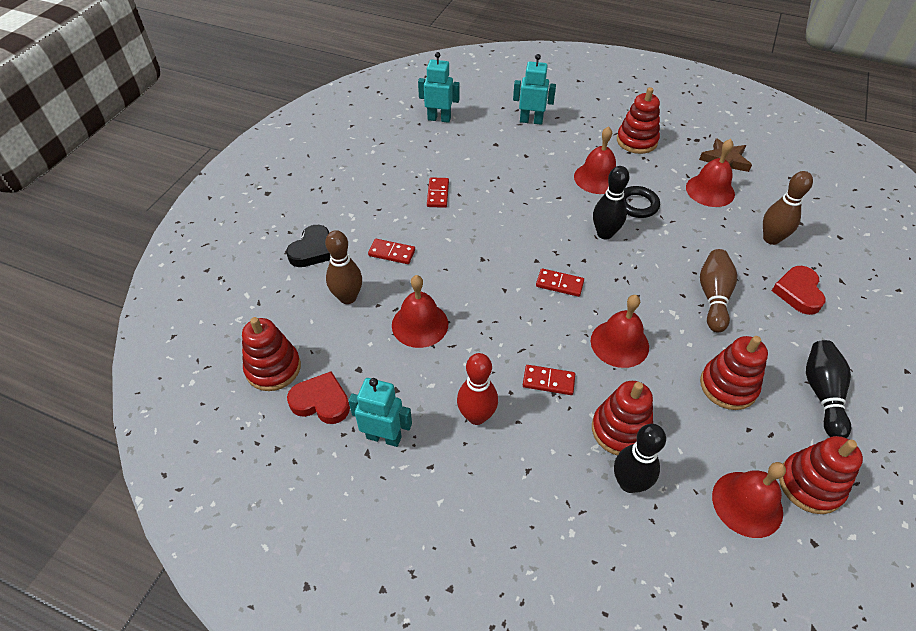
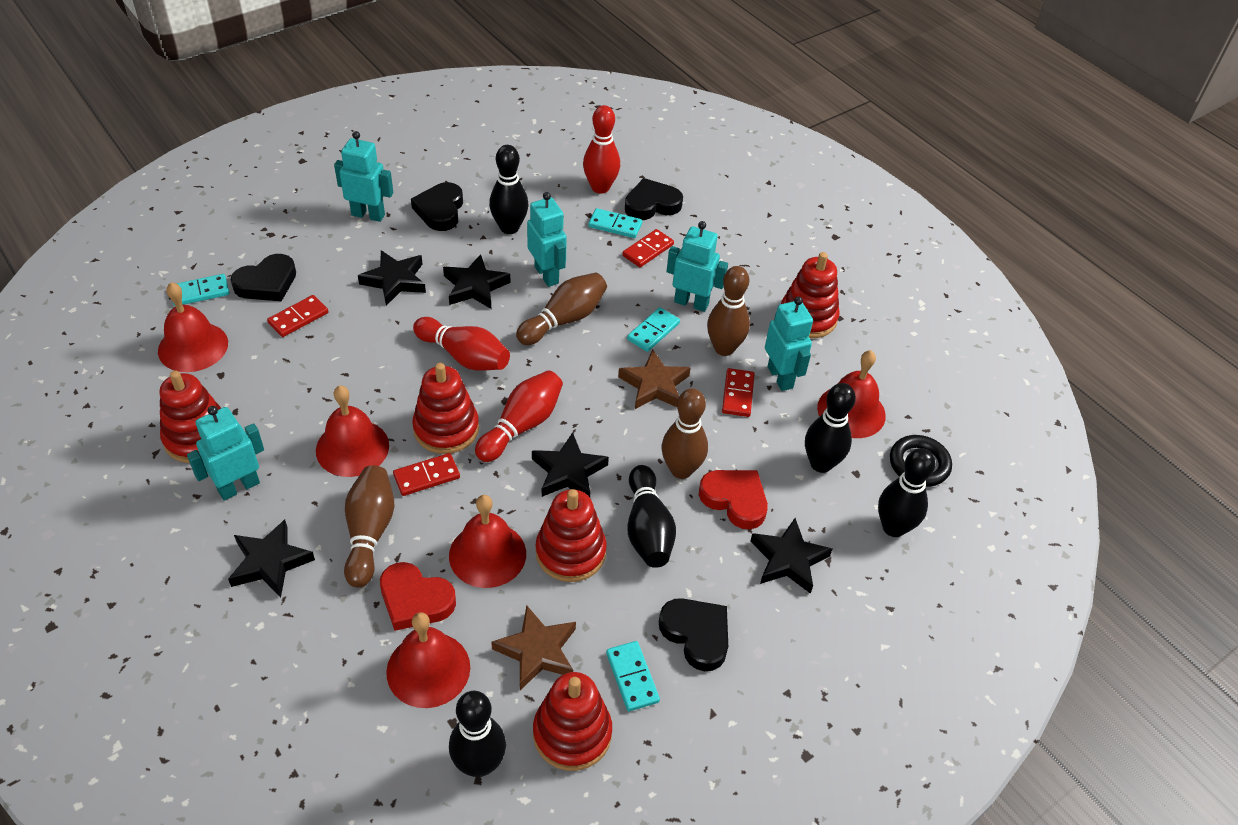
black bowling pin: [593,166,629,239] [614,424,666,493] [806,340,851,438] = 3 -> [449,691,506,777] [489,145,529,234] [627,465,676,568] [805,383,856,473] [878,448,936,537] = 5
black heart: [286,225,330,267] = 1 -> [231,254,296,301] [411,182,463,231] [625,178,683,220] [659,598,728,671] = 4
black star: none = 0 -> [228,519,315,598] [358,250,426,306] [443,254,511,309] [532,432,609,497] [750,518,832,594] = 5
brown bowling pin: [325,230,362,304] [700,249,737,332] [763,171,813,245] = 3 -> [344,465,395,588] [516,273,607,345] [662,388,708,479] [707,266,750,356] = 4
brown star: [699,138,752,172] = 1 -> [491,605,576,690] [618,349,691,409] = 2
red bowling pin: [457,353,498,425] = 1 -> [413,317,510,371] [475,370,563,462] [583,105,620,194] = 3
turquoise domino: none = 0 -> [173,274,229,306] [588,208,642,238] [606,641,660,711] [627,307,680,352] = 4
turquoise robot: [348,378,412,447] [418,52,460,123] [513,54,556,125] = 3 -> [187,406,264,500] [334,131,393,222] [527,192,567,287] [666,221,728,312] [765,296,813,391] = 5

